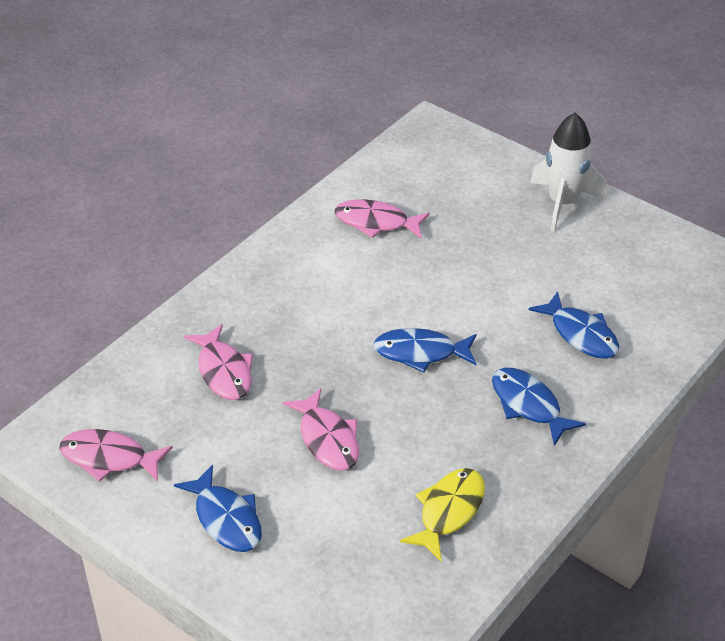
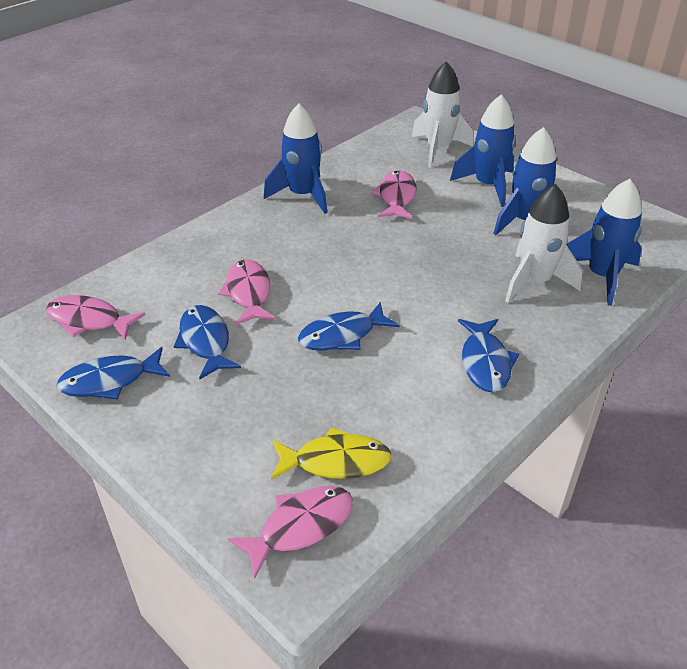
blue rocket: none = 0 -> [264,104,327,214] [450,94,516,207] [493,127,556,235] [567,179,642,306] = 4
white rocket: [530,113,606,232] = 1 -> [412,61,473,168] [505,184,582,303] = 2

